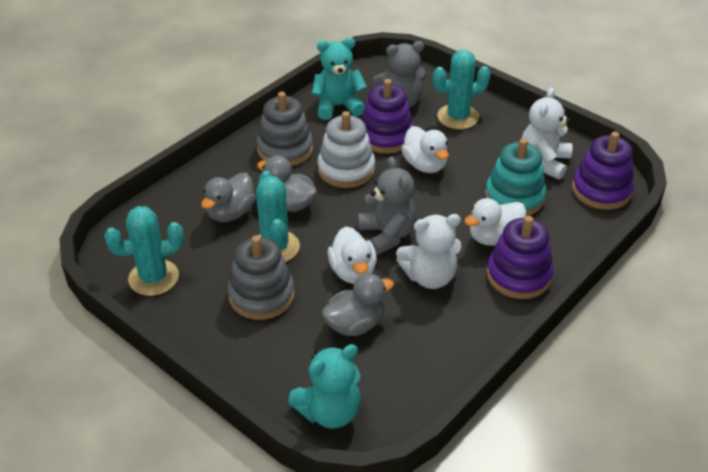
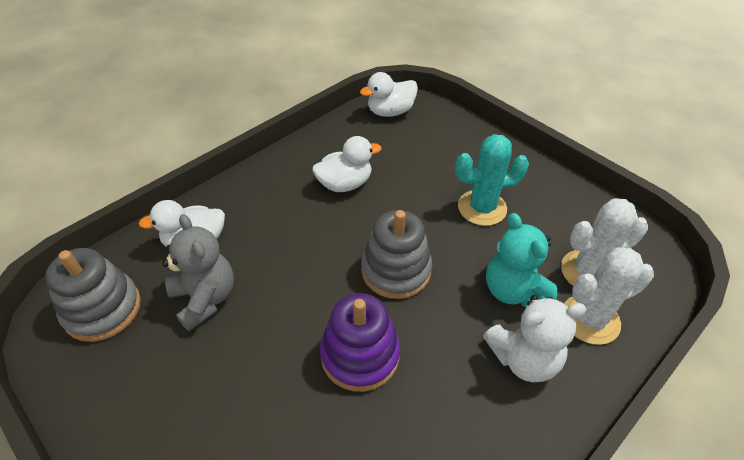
grey duck: [201,173,256,222] [257,156,317,212] [321,274,394,336] = 3 -> none = 0
grey teddy bear: [358,157,417,255] [373,41,426,108] = 2 -> [162,214,234,331] = 1
purple stacking toy: [361,79,414,154] [487,216,553,299] [572,132,634,210] = 3 -> [320,293,400,392] = 1
turquoise cactus: [104,206,184,296] [256,171,300,262] [433,50,491,129] = 3 -> [455,134,529,226] = 1
turquoise stacking toy: [485,138,546,216] = 1 -> none = 0
turquoise teddy bear: [288,344,361,429] [312,38,367,120] = 2 -> [486,213,557,307] = 1
white cactus: none = 0 -> [561,198,648,286] [564,247,654,345] = 2
white stacking toy: [318,111,375,188] = 1 -> none = 0
white teddy bear: [396,214,462,289] [522,87,573,180] = 2 -> [483,295,587,382] = 1

